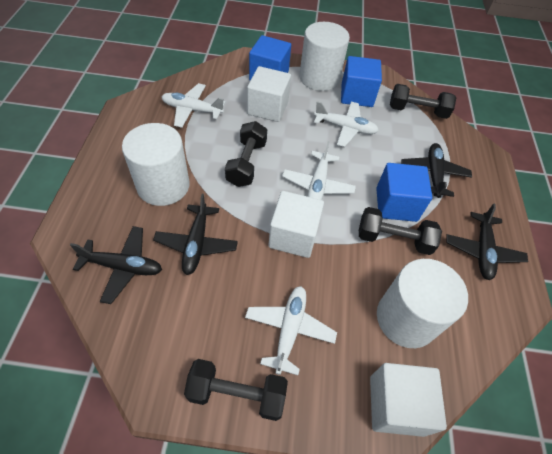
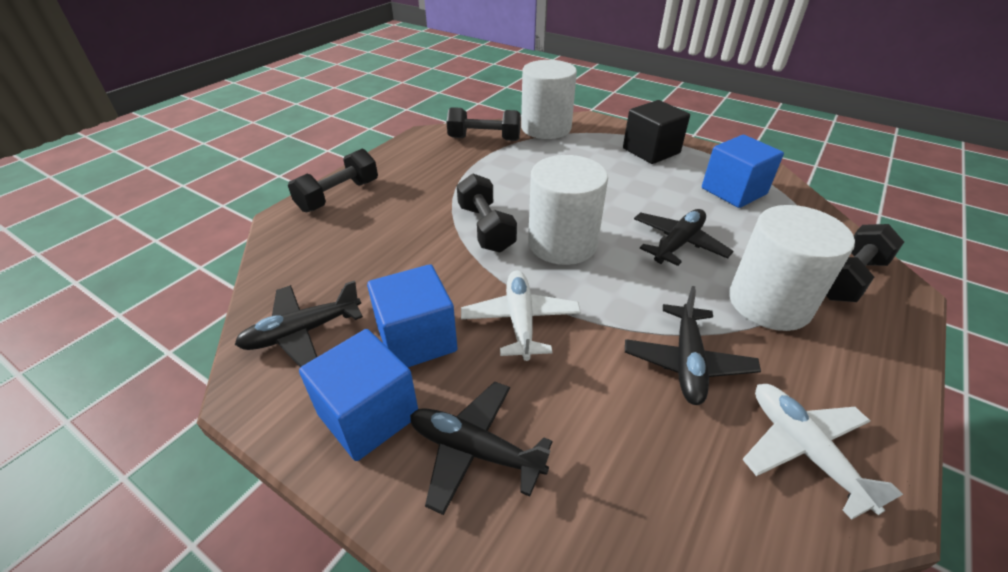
black cube: none = 0 -> [623,100,690,164] = 1
white cube: [247,66,291,122] [268,191,324,258] [370,363,447,437] = 3 -> none = 0
white plane: [162,83,226,128] [245,286,337,375] [282,141,356,200] [314,101,379,147] = 4 -> [461,271,581,361] [742,384,903,520] = 2

